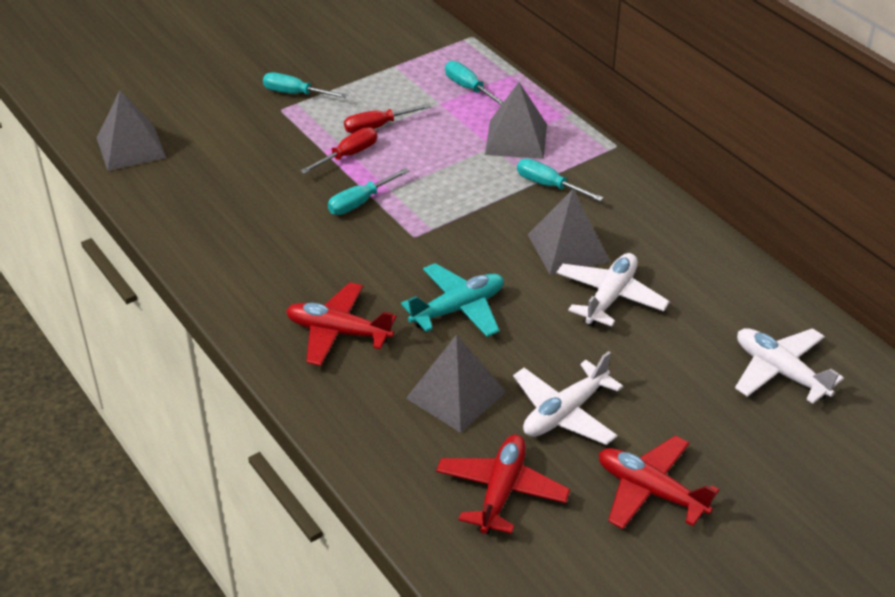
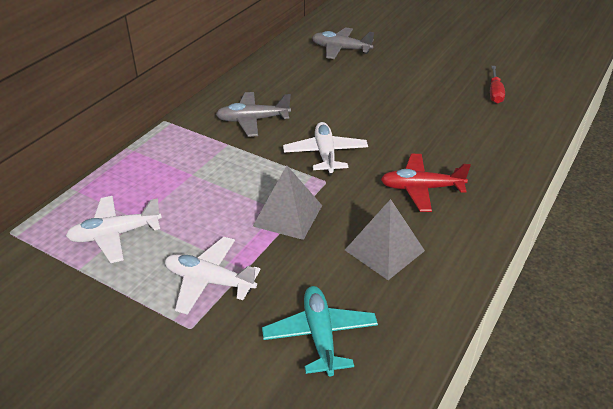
grey plane: none = 0 -> [216,92,291,137] [312,27,374,59] = 2
grey pyramid: [97,90,166,171] [406,334,506,433] [485,82,547,159] [528,189,610,275] = 4 -> [253,165,322,240] [345,199,425,280] = 2
red plane: [286,282,396,366] [436,435,570,534] [599,436,719,529] = 3 -> [381,154,471,212] = 1
red screwdriver: [300,127,377,174] [344,104,432,133] = 2 -> [490,66,505,104] = 1
turquoise screwdriver: [263,72,347,98] [328,168,409,215] [445,61,504,105] [517,159,604,201] = 4 -> none = 0

